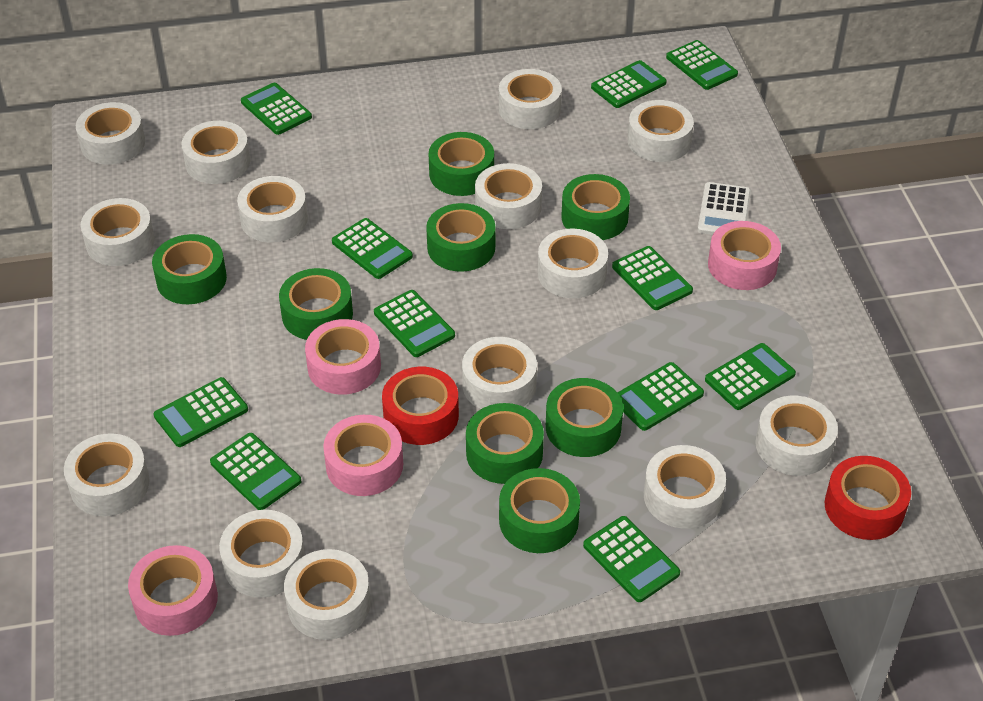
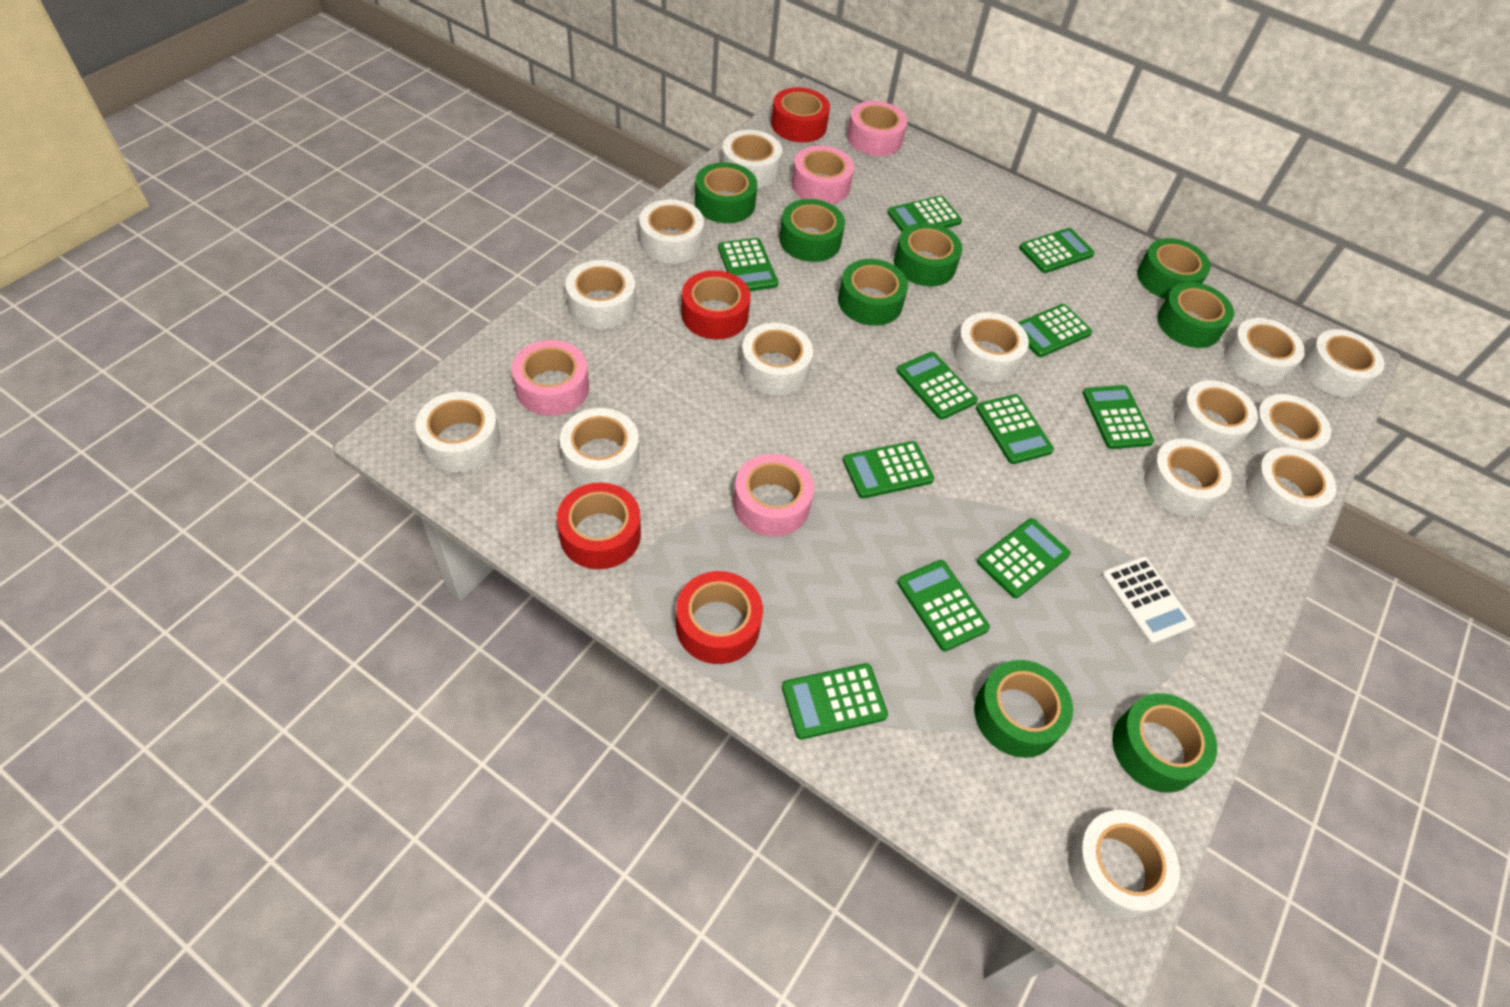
red tape: [382,367,459,445] [825,456,911,540] = 2 -> [557,482,641,569] [676,571,763,664] [681,270,751,339] [771,87,830,142] = 4

